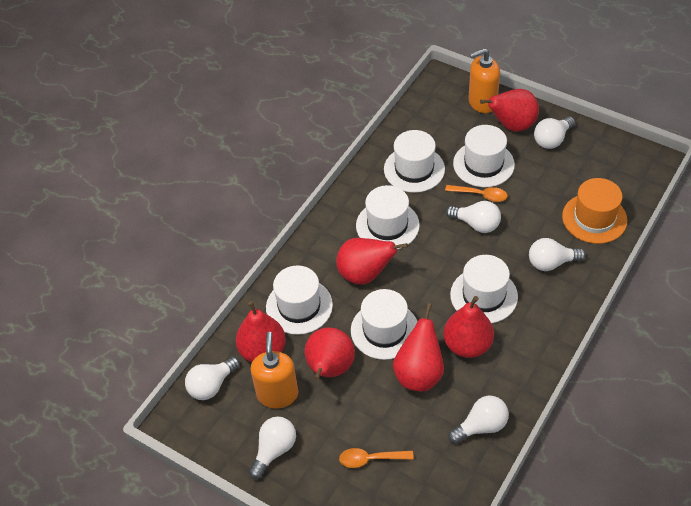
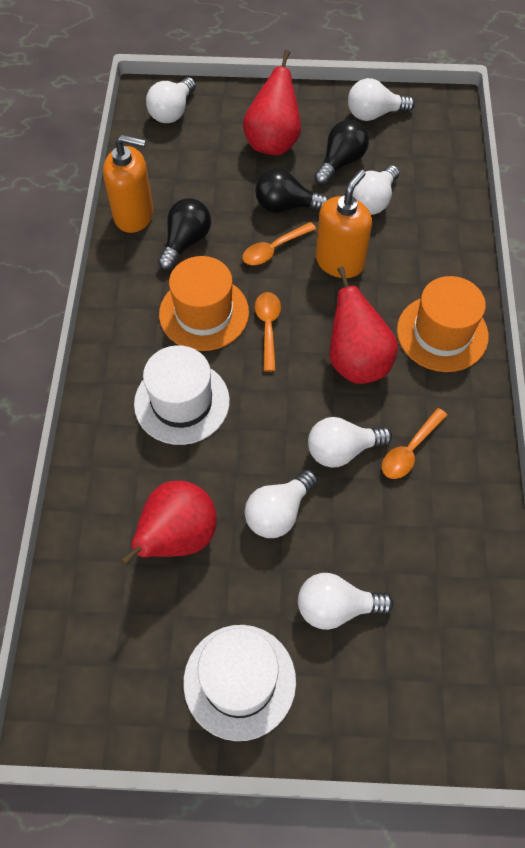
black light bulb: none = 0 -> [158,198,211,270] [255,169,329,213] [314,120,369,185] = 3
orange hat: [562,178,628,244] = 1 -> [159,256,249,351] [397,276,489,372] = 2
orange spoon: [339,448,414,468] [445,185,508,202] = 2 -> [242,222,316,265] [255,292,281,372] [382,408,447,479] = 3
red pear: [236,301,286,362] [304,327,355,381] [336,238,408,285] [393,303,444,391] [443,296,494,358] [480,89,539,132] = 6 -> [120,481,217,566] [243,50,301,155] [330,266,398,384] = 3
white hat: [266,265,333,335] [351,289,418,360] [356,185,420,249] [384,130,445,193] [450,255,518,323] [453,125,515,187] = 6 -> [134,345,230,445] [183,625,296,741] = 2

